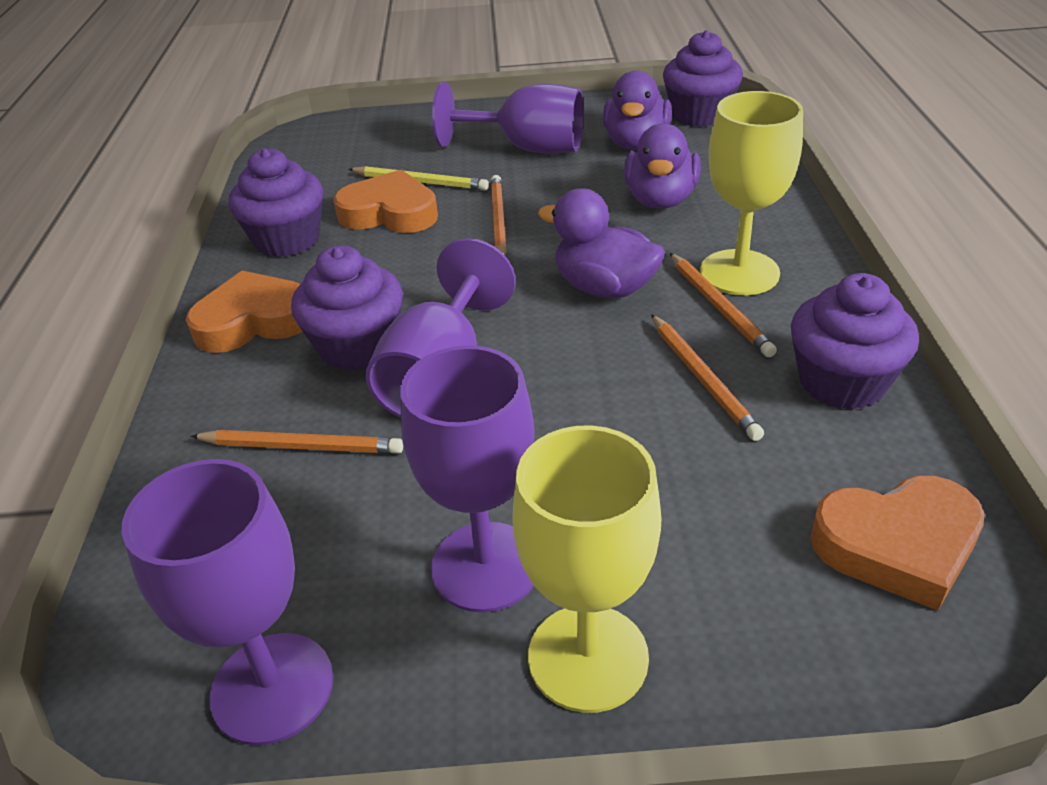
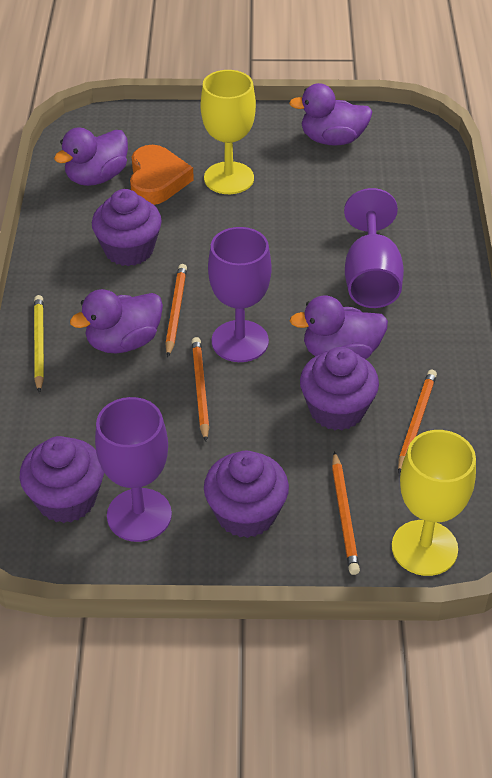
orange heart: [186,271,302,353] [333,170,438,233] [810,476,985,611] = 3 -> [130,145,194,205] = 1
purple duck: [538,188,665,298] [603,70,672,150] [624,123,701,209] = 3 -> [54,128,128,186] [70,289,163,353] [289,83,372,146] [290,295,388,359] = 4
purple goblet: [122,459,333,746] [366,238,516,418] [400,345,535,612] [432,82,584,154] = 4 -> [95,397,172,542] [208,227,272,362] [344,188,404,308] = 3

